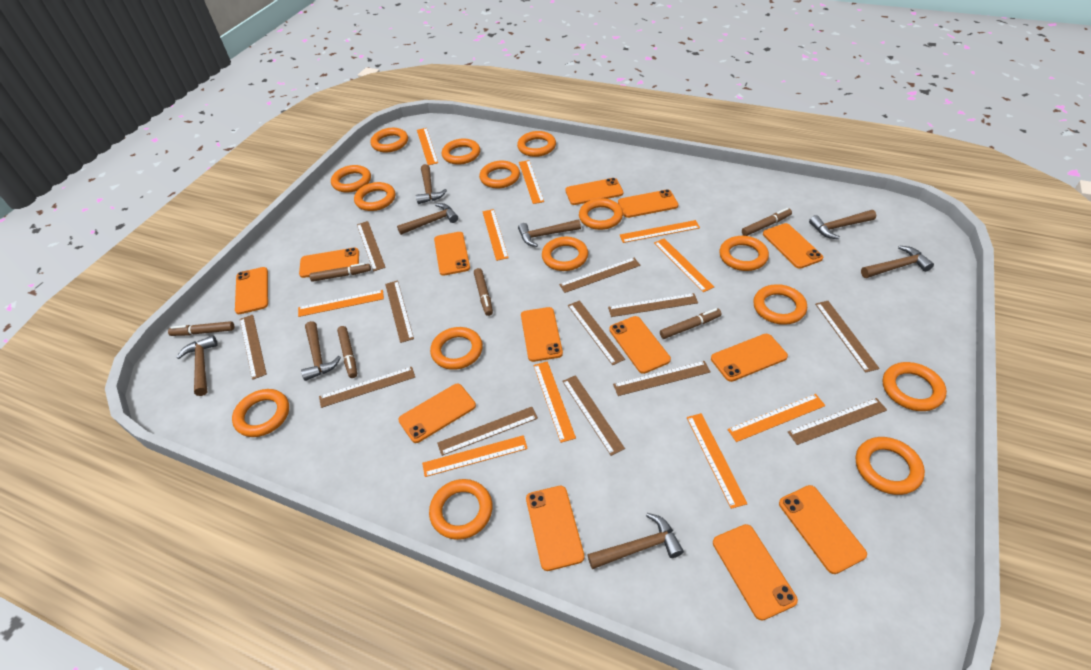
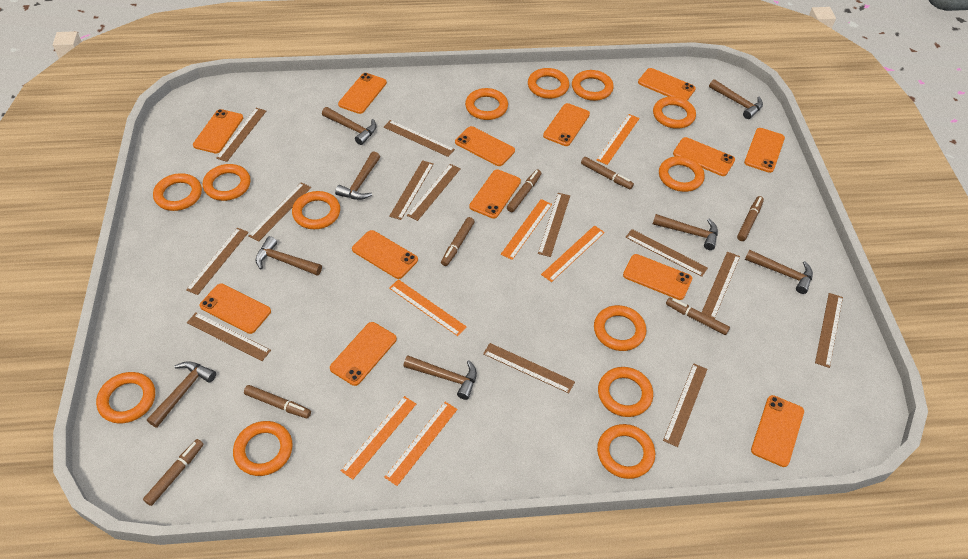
brown marker: [168,321,234,336] [309,263,371,282] [337,326,357,378] [474,268,493,316] [660,308,722,339] [742,208,792,236] = 6 -> [143,439,204,506] [244,385,311,418] [441,217,475,266] [507,169,541,212] [581,157,634,189] [666,297,730,335] [737,196,764,241] = 7
brown ruler: [240,315,267,380] [319,367,415,408] [357,221,386,272] [385,281,414,343] [437,407,538,456] [559,258,641,293] [562,375,625,456] [568,300,625,365] [608,293,698,317] [613,361,711,396] [788,398,887,445] [815,301,880,373] = 12 -> [186,228,249,295] [187,312,271,361] [216,108,266,162] [249,182,311,242] [384,120,455,157] [389,160,434,220] [407,164,461,221] [483,343,575,393] [538,193,570,257] [625,229,708,277] [663,363,708,447] [702,252,740,319] [815,293,843,368] = 13
orange ring: [232,389,289,437] [331,165,371,193] [354,182,396,211] [371,128,408,152] [429,479,492,540] [430,327,483,370] [442,139,480,165] [479,161,520,188] [517,131,556,157] [542,237,588,271] [579,198,623,230] [719,236,769,271] [753,284,807,325] [856,437,925,495] [883,362,947,411] = 15 -> [96,372,155,423] [153,173,202,211] [203,164,250,201] [233,421,293,476] [292,191,340,229] [465,88,508,120] [528,68,569,99] [572,70,614,101] [594,305,646,351] [597,424,655,479] [598,367,653,417] [653,96,696,129] [659,156,705,192] = 13
orange ruler: [298,290,384,317] [417,128,438,165] [422,435,528,477] [482,209,509,261] [519,160,544,204] [534,361,576,443] [620,220,700,243] [654,238,714,292] [687,413,747,509] [727,394,826,442] = 10 -> [341,396,416,480] [384,402,458,486] [389,279,467,336] [501,199,552,260] [541,225,605,282] [597,114,640,165] = 6

